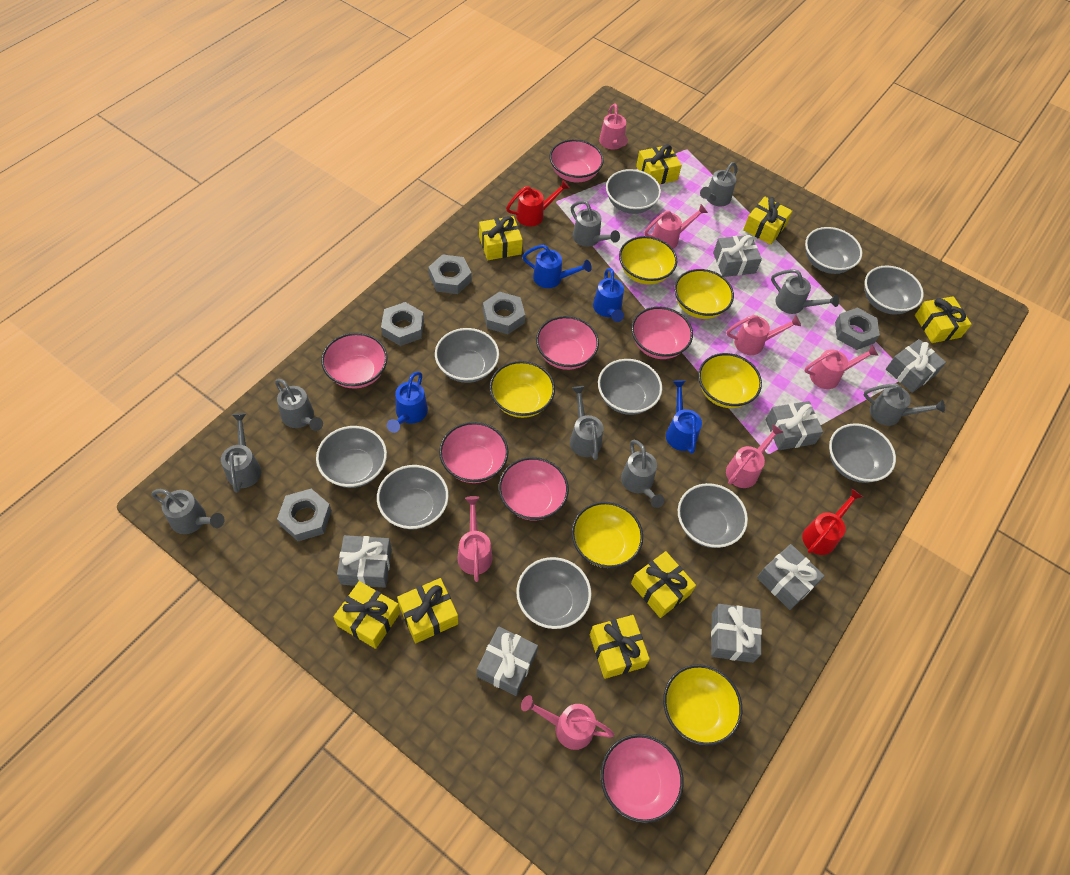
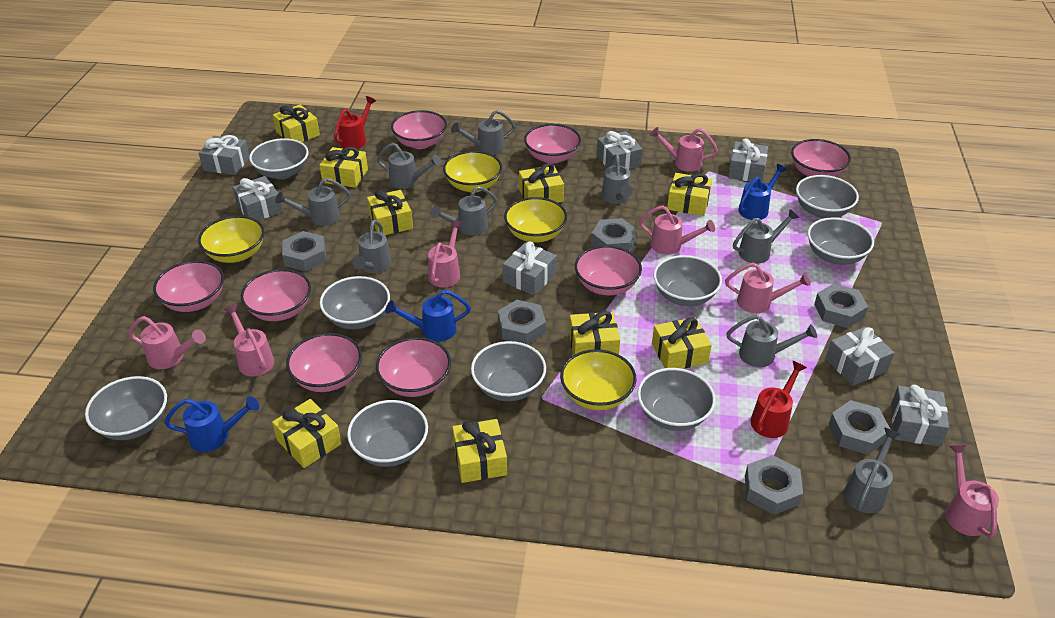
blue watering can: [387,372,428,433] [522,245,592,288] [593,268,624,322] [666,380,702,454] = 4 -> [164,396,259,452] [385,290,471,342] [738,164,787,220] = 3
grey bowl: [316,426,387,488] [377,465,449,530] [435,328,499,383] [516,557,592,629] [598,359,662,415] [606,169,661,214] [678,483,748,548] [805,227,862,274] [829,423,896,483] [865,266,924,315] = 10 -> [85,376,167,440] [249,138,308,179] [320,276,390,329] [347,400,428,467] [471,341,546,401] [637,368,716,431] [654,255,722,306] [796,175,859,218] [807,217,874,265] = 9
grey nut: [277,489,332,541] [381,302,424,346] [428,254,472,294] [483,292,525,334] [835,308,880,350] = 5 -> [282,231,326,271] [498,300,546,345] [591,218,637,251] [745,455,803,515] [814,283,868,328] [829,400,890,455] = 6
pink bowl: [321,333,388,389] [439,422,509,483] [499,457,569,521] [536,316,599,370] [549,139,604,182] [601,734,684,823] [631,307,693,359] = 7 -> [153,261,224,312] [241,269,311,321] [286,333,362,392] [376,337,451,397] [391,110,447,149] [524,124,581,164] [575,245,642,295] [791,139,851,177] = 8
yellow bowl: [489,361,555,418] [571,502,643,568] [619,236,677,285] [663,664,742,746] [674,269,734,319] [698,353,762,408] = 6 -> [198,216,265,263] [443,151,502,193] [504,197,567,243] [560,349,636,410] = 4
yellow gift: [334,581,400,649] [397,578,458,643] [479,216,523,260] [590,615,650,679] [631,551,696,618] [636,144,682,184] [743,197,792,245] [915,296,972,343] = 8 -> [272,399,342,468] [273,105,320,142] [319,147,368,188] [367,190,413,235] [452,419,507,483] [519,163,564,203] [569,311,620,355] [652,317,712,369] [667,173,712,216] = 9

